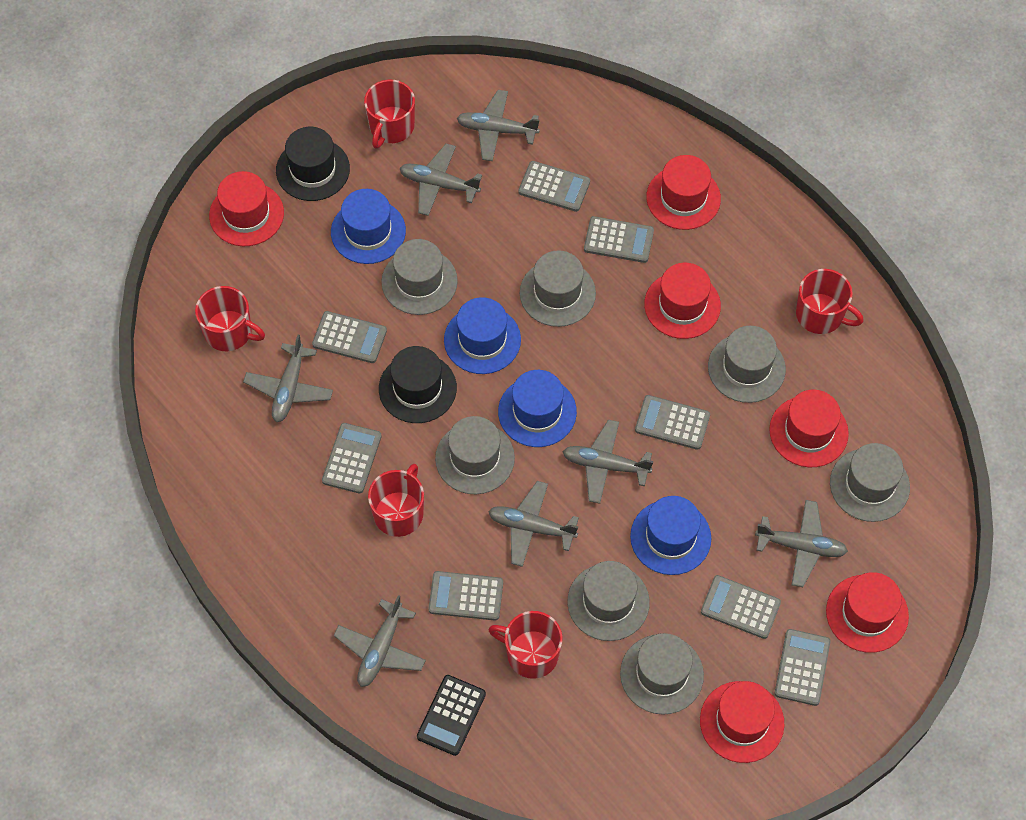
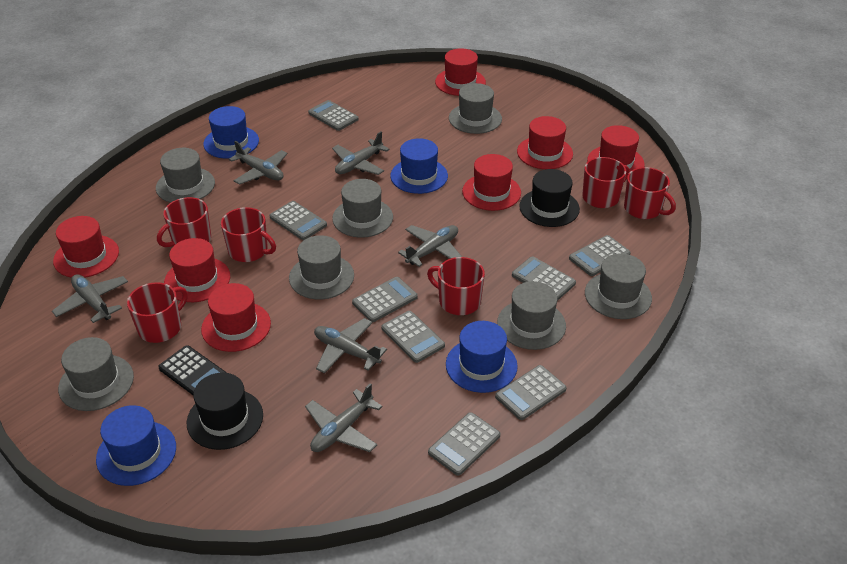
grey plane: [243,335,333,422] [334,595,426,687] [400,143,482,216] [457,90,540,161] [488,481,579,567] [563,420,653,504] [755,500,848,587] = 7 -> [52,274,128,323] [229,141,288,185] [305,383,382,452] [314,318,387,373] [332,131,390,175] [398,225,462,267] = 6
red hat: [209,171,284,246] [644,263,721,339] [646,155,721,230] [700,681,784,763] [769,390,849,467] [826,572,909,653] = 6 -> [53,216,119,278] [164,238,230,302] [201,283,271,352] [435,48,486,96] [462,154,521,211] [517,116,573,169] [587,125,645,173] = 7
red mug: [195,286,265,351] [364,80,415,148] [368,464,424,537] [488,611,563,679] [796,269,864,334] = 5 -> [127,282,188,343] [157,197,211,247] [221,207,276,262] [427,257,485,315] [582,157,629,208] [624,167,676,219] = 6

